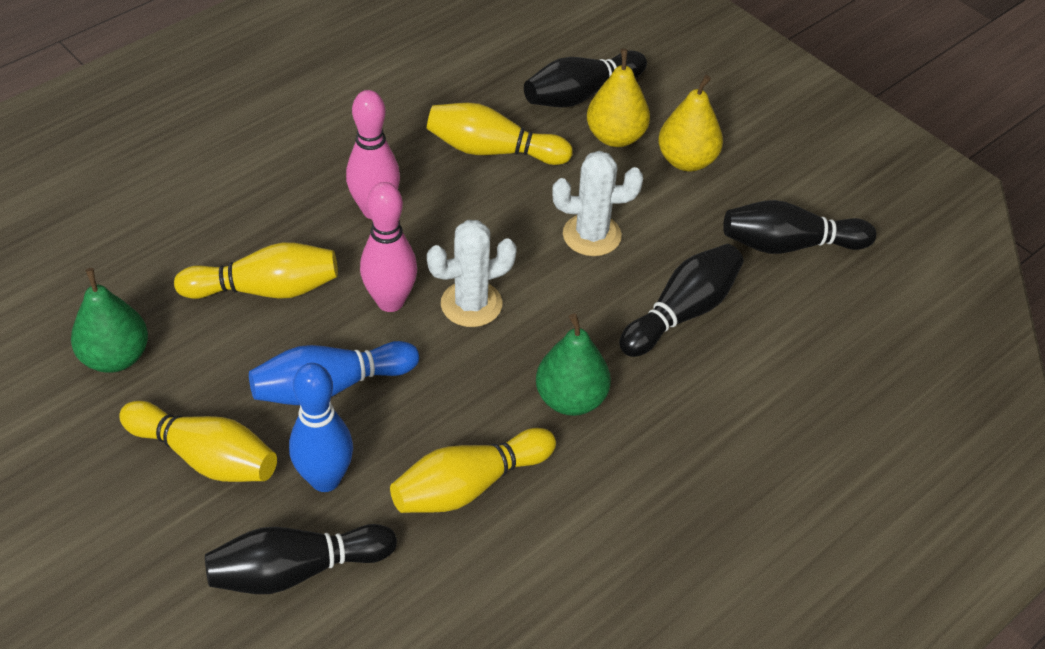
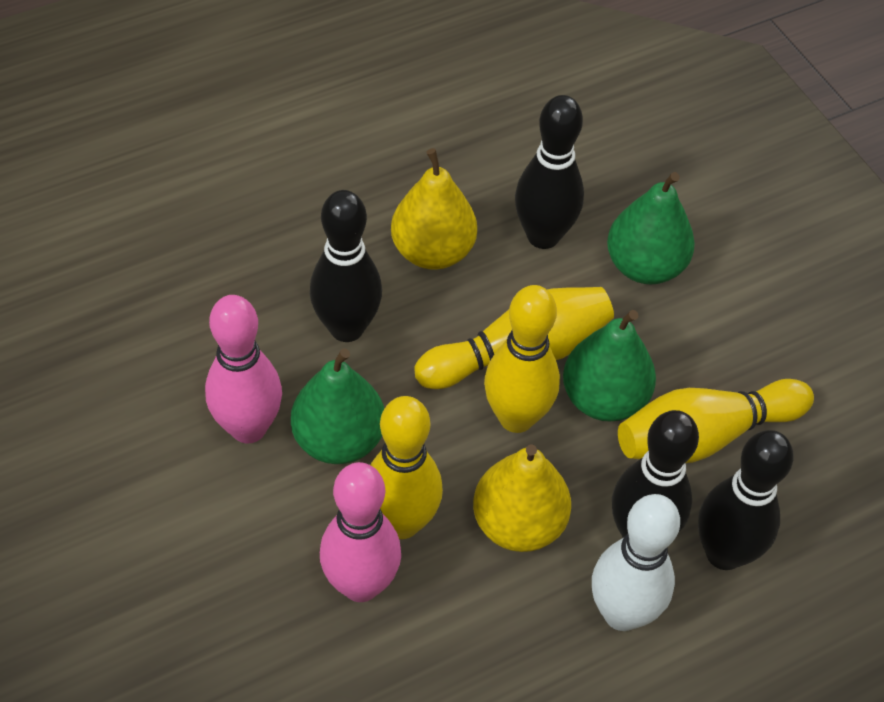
blue bowling pin: [249,341,419,405] [289,363,353,492] = 2 -> none = 0
green pear: [71,268,148,373] [536,313,611,416] = 2 -> [291,348,384,464] [563,310,656,421] [607,172,695,284] = 3
white bowling pin: none = 0 -> [592,494,680,631] = 1
white cactus: [427,220,517,327] [552,151,643,256] = 2 -> none = 0

